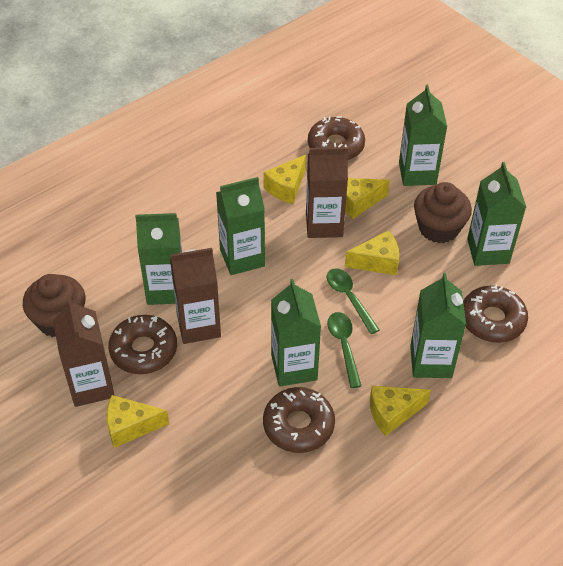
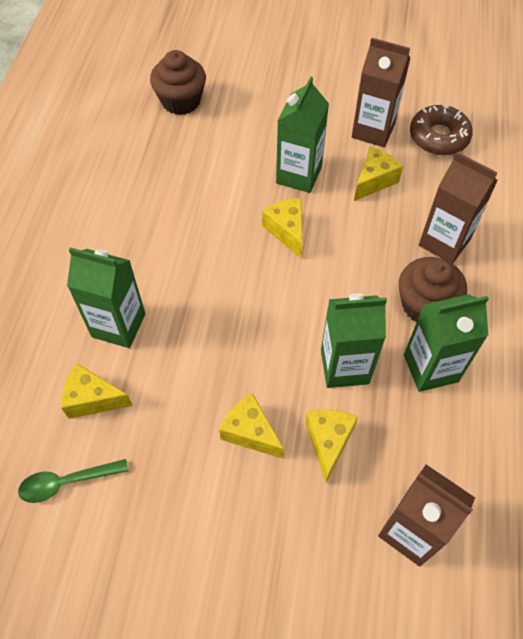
brown donut: [108,315,177,374] [263,387,335,453] [308,116,365,160] [463,284,528,343] = 4 -> [410,104,473,155] = 1
green carton: [135,213,182,305] [216,177,265,275] [271,279,321,387] [399,85,447,186] [410,273,466,378] [467,162,526,266] = 6 -> [67,247,145,348] [276,76,329,193] [321,293,387,388] [404,294,489,392] = 4
green spoon: [327,268,380,334] [327,312,361,388] = 2 -> [18,459,128,503] = 1

